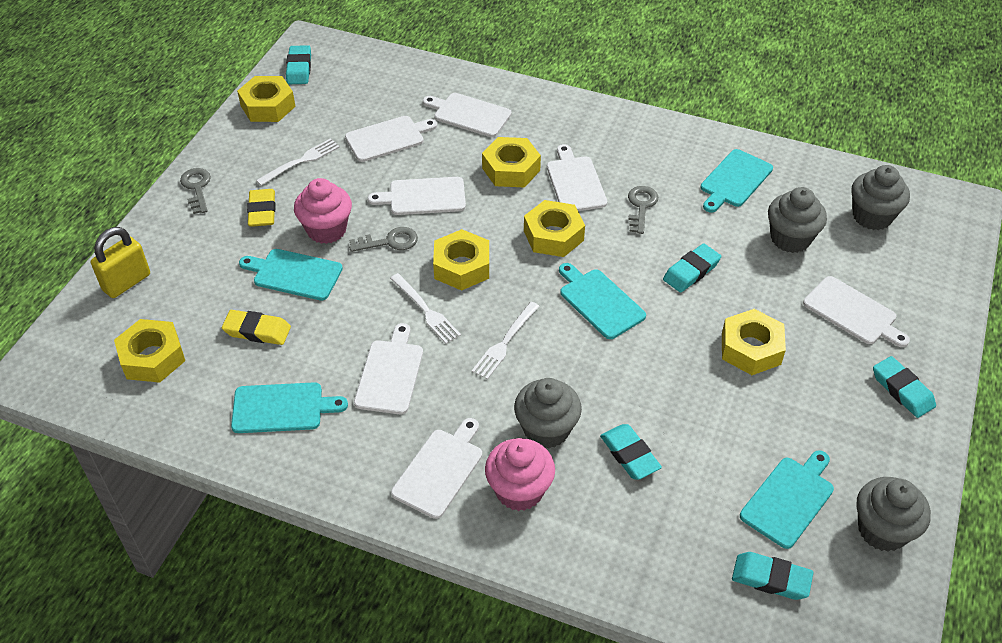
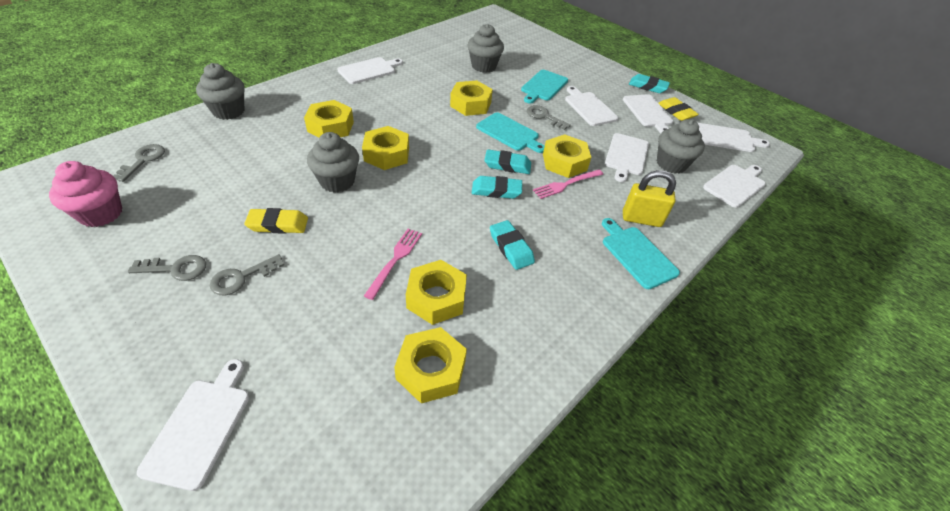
grey key: [180,168,211,214] [349,227,418,252] [628,186,658,234] = 3 -> [113,144,165,182] [128,255,206,281] [210,254,284,296] [527,105,571,130] = 4
pink cupcake: [294,178,352,244] [485,438,555,511] = 2 -> [49,161,122,227] = 1
pink fork: none = 0 -> [364,229,422,300] [533,170,603,199] = 2
turquoise cutting board: [231,382,348,433] [239,249,343,301] [559,263,646,339] [701,149,773,213] [740,450,834,549] = 5 -> [476,112,545,153] [521,70,568,104] [602,218,680,289] = 3
turquoise eraser: [286,45,311,84] [600,424,662,480] [663,244,721,292] [732,552,813,600] [873,356,936,418] = 5 -> [472,176,522,199] [485,149,531,174] [490,220,535,270] [629,74,670,93] = 4
white fork: [256,138,340,186] [390,273,461,344] [472,302,539,379] = 3 -> none = 0

